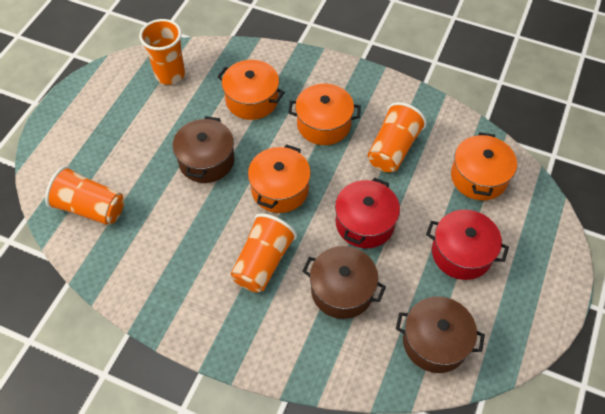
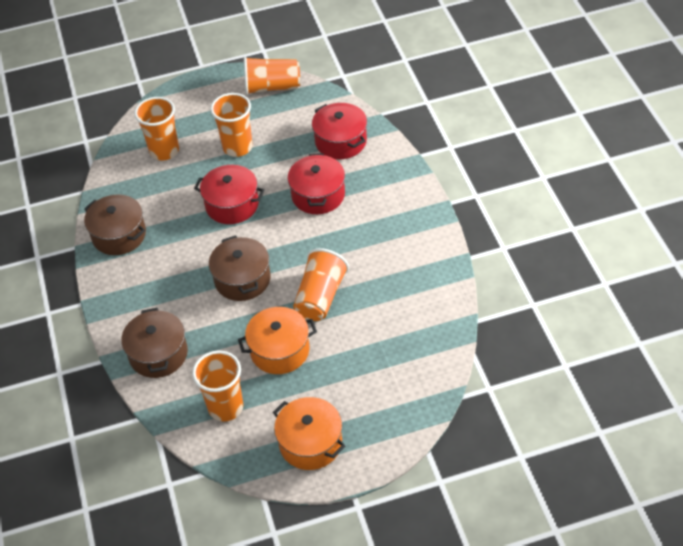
orange cup: [45,166,124,225] [139,19,185,85] [231,213,297,292] [368,102,427,172] = 4 -> [134,97,179,160] [192,351,243,422] [210,93,253,157] [244,56,300,95] [293,248,349,321] = 5
orange pot: [217,60,285,120] [248,144,311,213] [288,84,361,145] [451,132,517,200] = 4 -> [238,307,317,374] [273,397,345,470] = 2
red pot: [335,177,400,248] [426,210,509,280] = 2 -> [194,165,265,224] [288,153,345,214] [312,103,367,159] = 3

